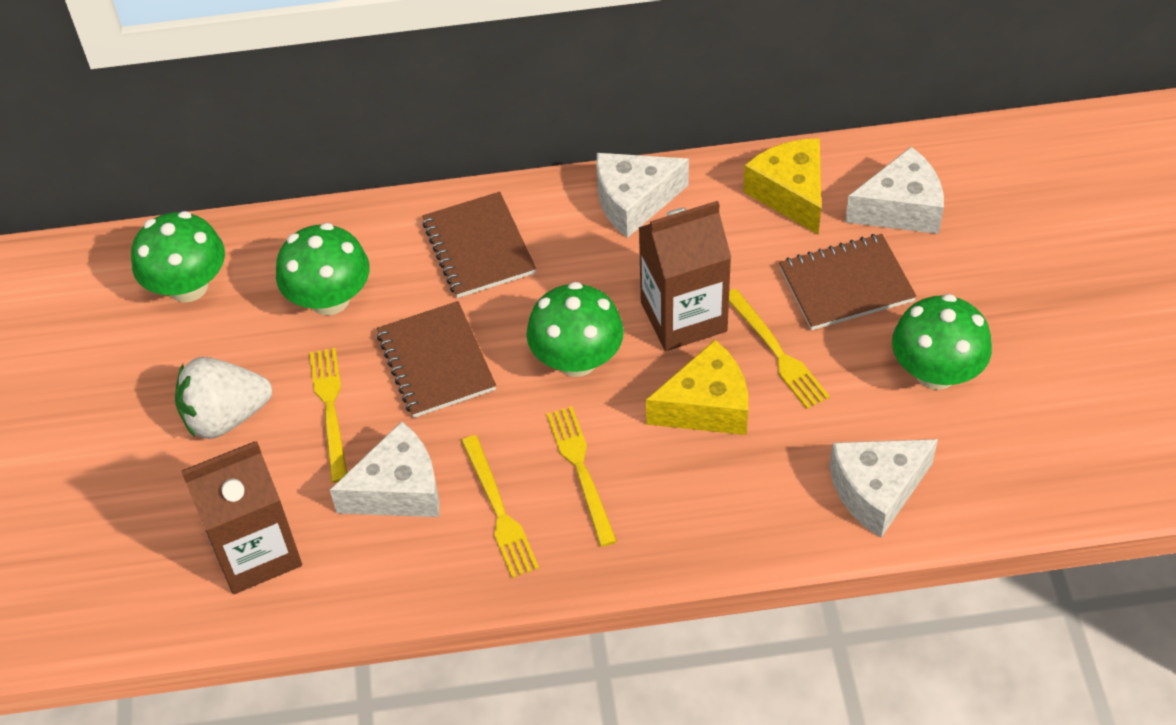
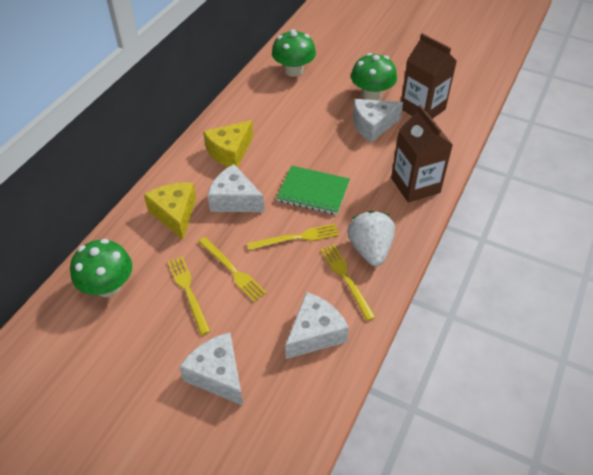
brown notebook: [377,301,496,418] [422,192,536,298] [779,234,917,330] = 3 -> none = 0
green mushroom: [131,211,225,302] [276,223,370,315] [527,282,624,377] [892,294,992,390] = 4 -> [70,239,132,297] [272,29,316,77] [351,53,397,100] = 3
green notebook: none = 0 -> [277,166,350,215] = 1

